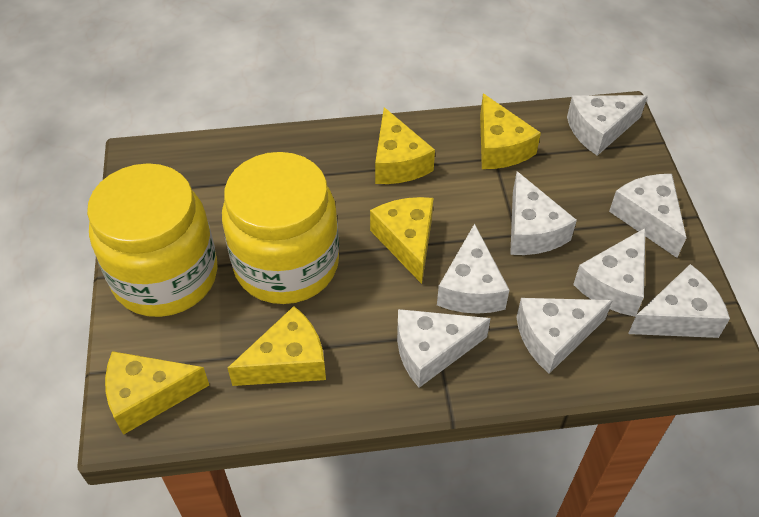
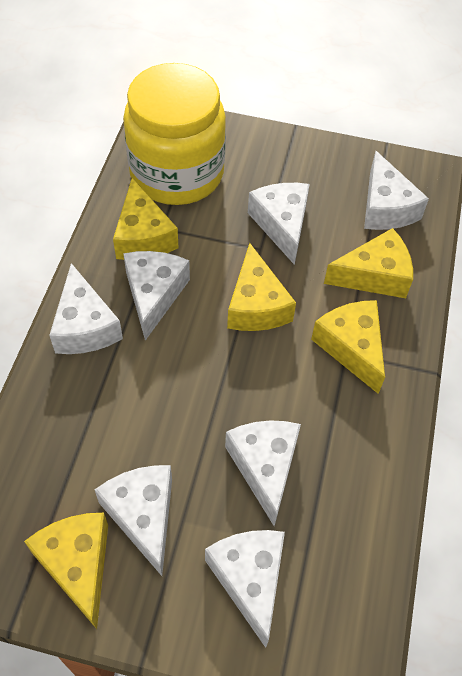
white cheese: [397,309,491,388] [437,224,509,314] [510,171,577,255] [516,298,613,374] [567,95,648,156] [573,228,645,317] [609,174,686,258] [628,264,730,338] = 8 -> [49,263,123,354] [95,465,172,576] [123,251,190,341] [205,530,285,648] [225,420,301,526] [248,183,310,265] [364,151,429,230] = 7
yellow jar: [87,163,218,317] [222,152,339,304] = 2 -> [123,63,226,205] = 1

